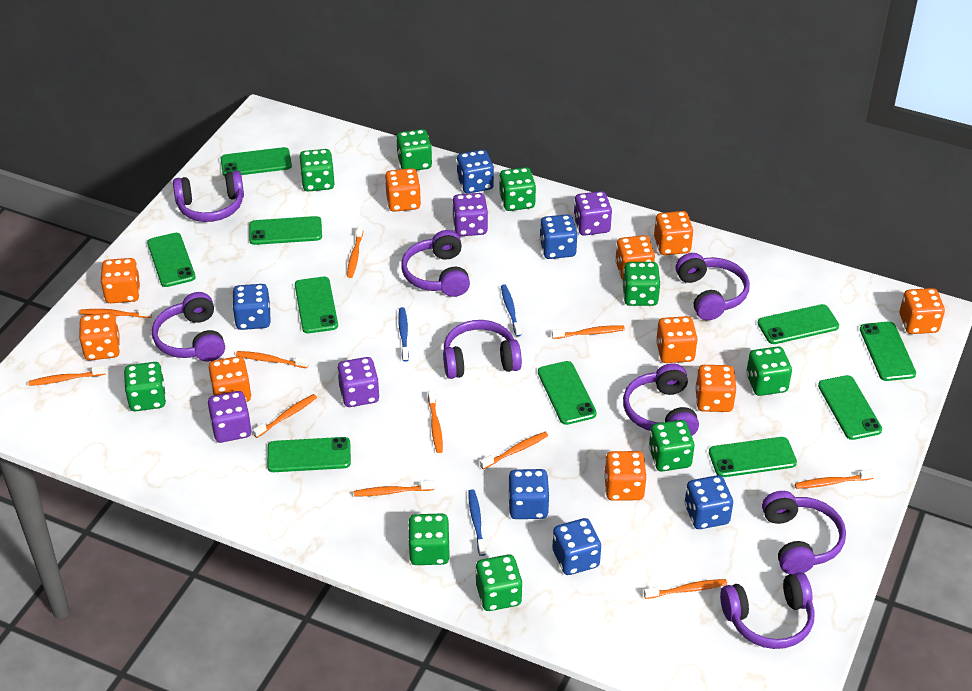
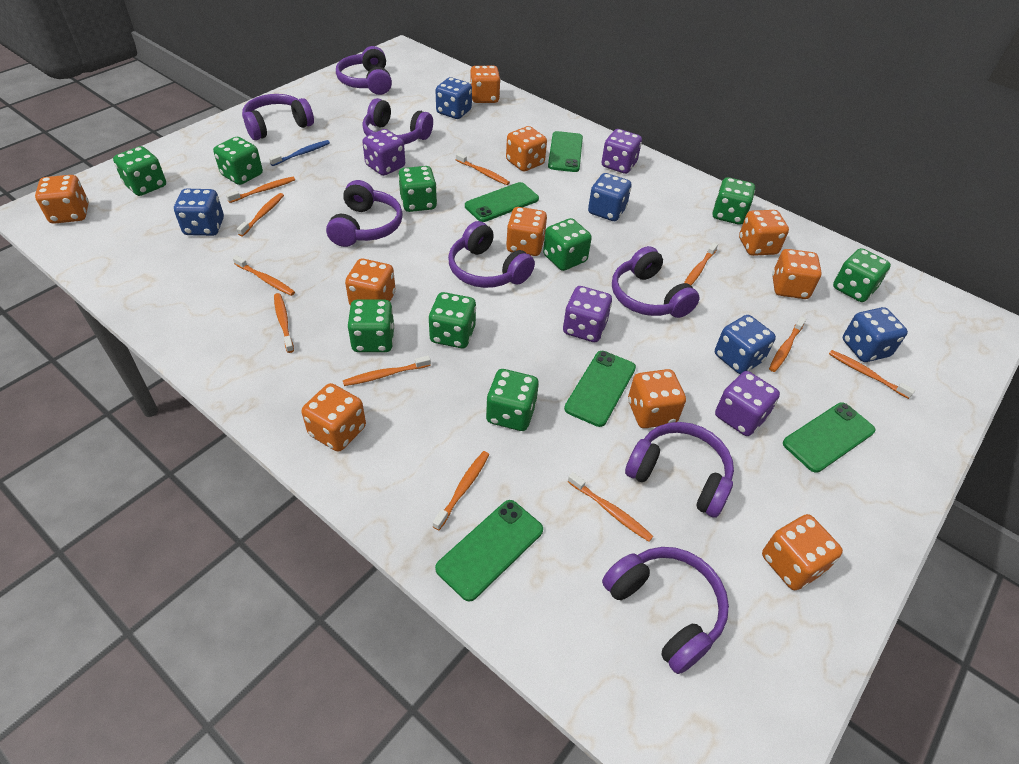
blue dice: [232,284,271,330] [457,150,494,193] [508,469,550,519] [539,214,578,259] [553,518,601,575] [685,475,733,529] = 6 -> [174,189,224,236] [436,77,472,119] [588,173,631,221] [715,315,776,374] [843,307,908,362] = 5
blue toothbrush: [398,307,409,362] [468,489,486,556] [501,284,522,336] = 3 -> [269,140,330,166] = 1
green phone: [147,233,196,287] [221,147,292,176] [249,216,322,245] [267,437,351,472] [295,277,338,333] [538,361,597,425] [709,437,797,477] [758,304,839,344] [818,375,882,440] [860,321,916,381] = 10 -> [435,500,543,602] [465,182,539,222] [548,131,583,172] [564,351,636,427] [783,403,875,473] = 5

